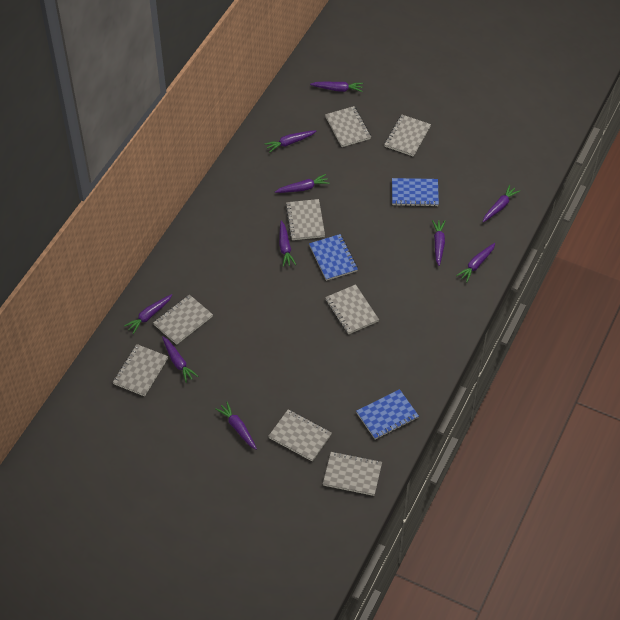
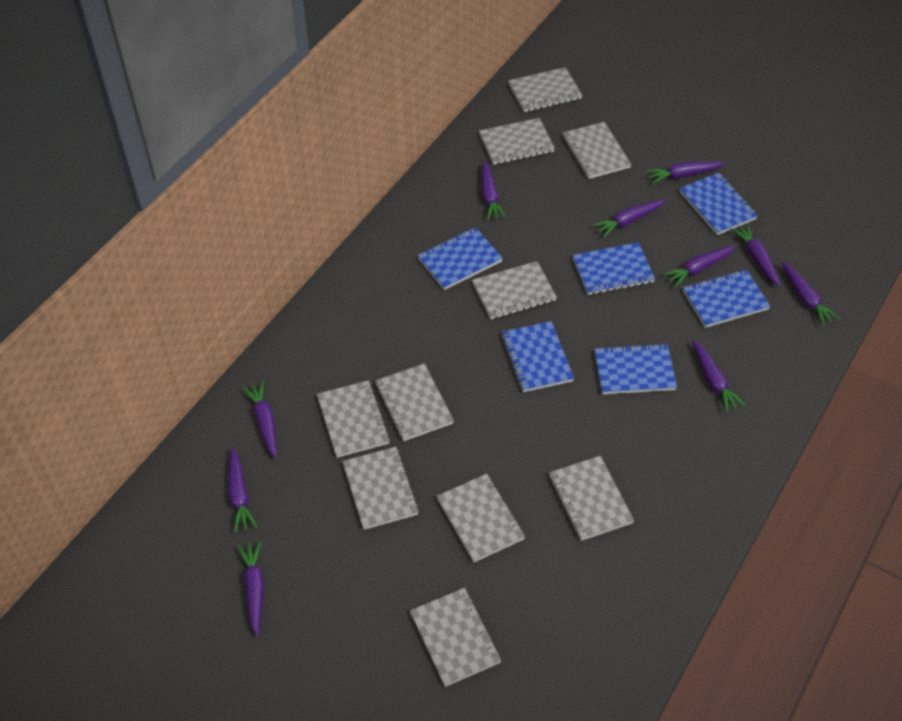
blue notebook: [309,234,358,281] [356,389,419,440] [392,178,439,207] = 3 -> [417,227,503,290] [502,321,574,392] [572,242,655,295] [595,343,677,394] [679,173,758,235] [683,269,770,328] = 6
grey notebook: [113,344,168,396] [153,294,213,345] [268,409,332,461] [285,199,325,240] [323,452,382,496] [325,106,371,147] [325,284,379,334] [384,115,431,157] = 8 -> [317,380,390,458] [342,447,419,530] [375,364,454,441] [410,588,501,687] [436,474,525,562] [472,261,557,320] [479,118,555,165] [508,67,582,112] [549,456,634,541] [563,122,632,179] = 10

